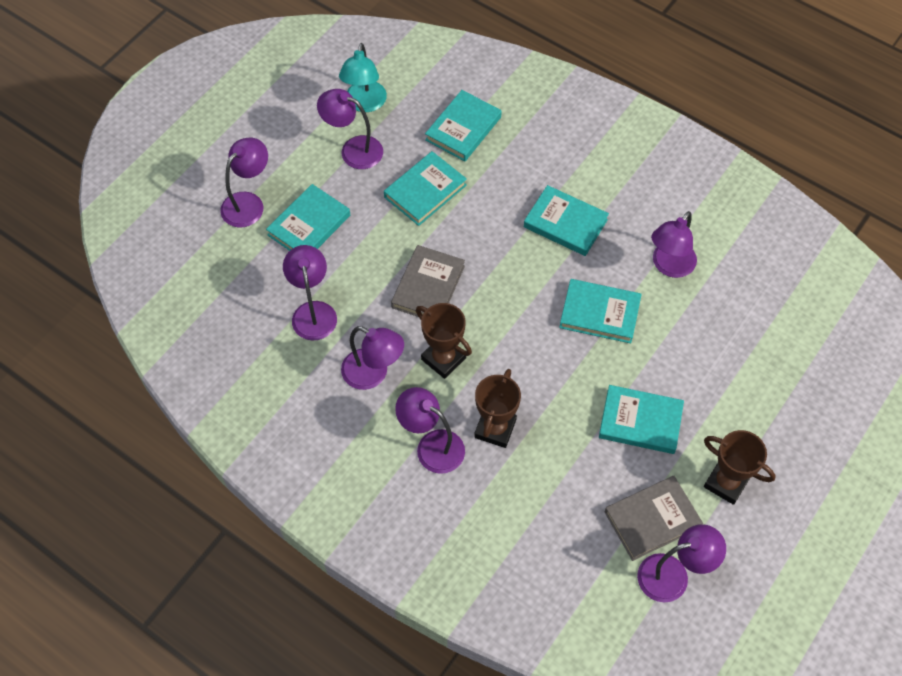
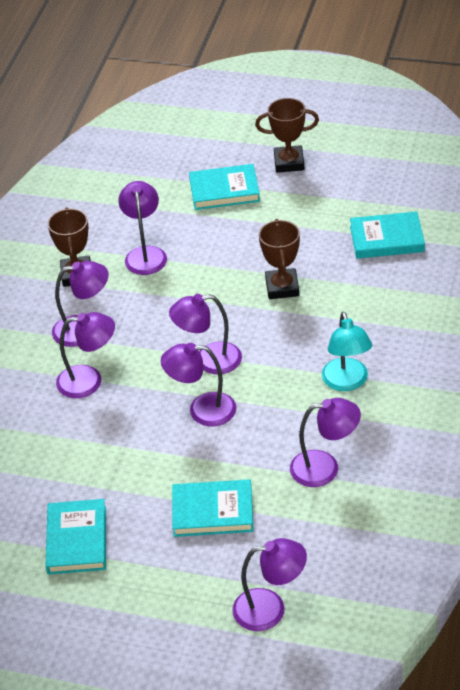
grey book: [391,245,465,317] [605,476,703,561] = 2 -> none = 0
turquoise book: [266,184,350,251] [384,151,467,226] [425,90,502,161] [524,185,609,256] [559,279,642,344] [599,385,684,454] = 6 -> [46,499,106,575] [172,479,254,537] [189,164,260,210] [350,211,425,259] = 4

